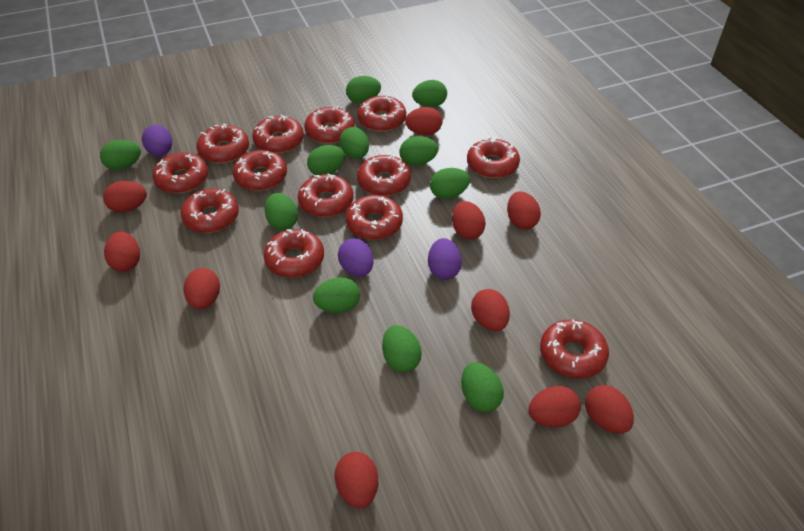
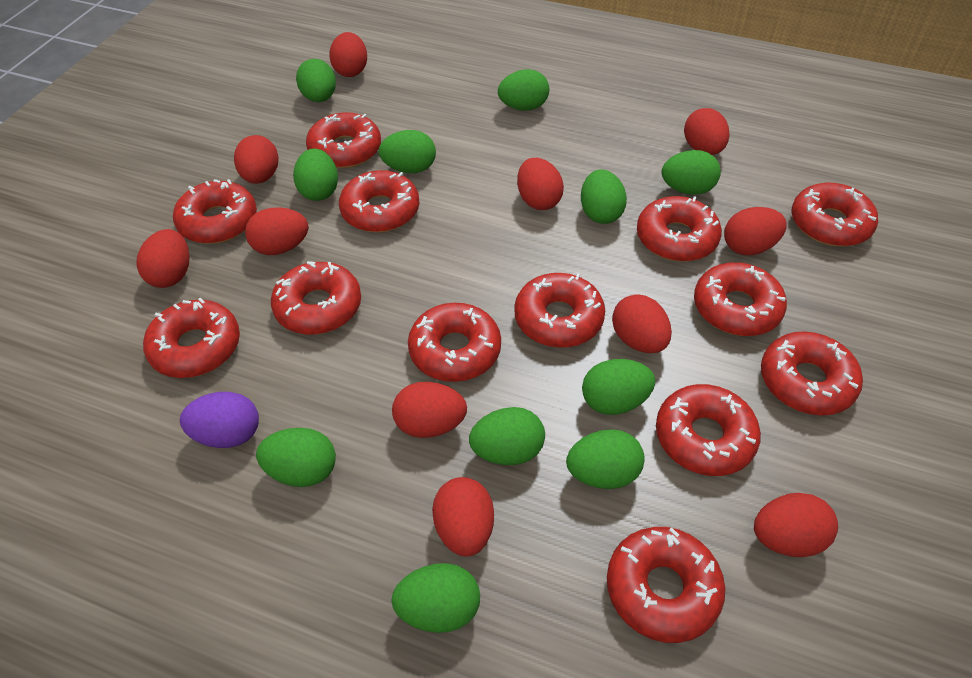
purple egg: [142,125,172,156] [338,238,374,277] [428,238,462,280] = 3 -> [180,392,259,448] = 1
red egg: [103,181,147,213] [104,231,140,272] [183,268,220,309] [334,452,378,508] [405,107,442,135] [452,201,486,240] [471,289,510,331] [507,191,541,230] [528,386,581,427] [585,385,634,433] = 10 -> [136,229,190,288] [234,135,279,184] [245,207,309,255] [329,32,367,77] [392,382,467,438] [432,477,494,557] [517,158,564,210] [612,294,672,353] [684,108,730,155] [724,207,787,256] [754,493,838,557] = 11

